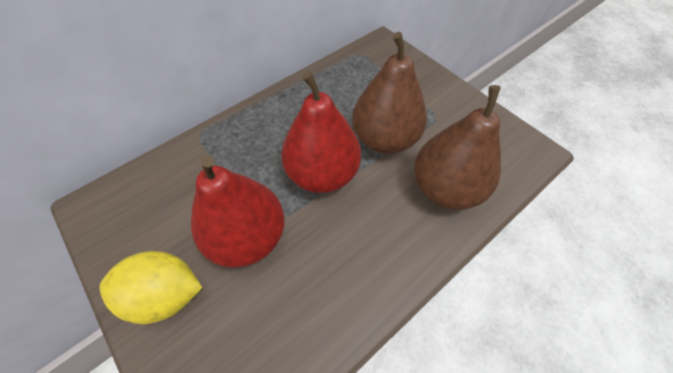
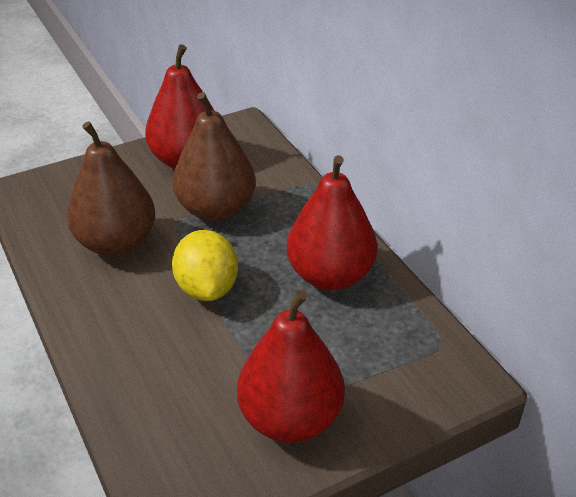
red pear: [191,156,285,268] [281,71,361,193] = 2 -> [145,45,214,169] [237,290,345,443] [287,155,377,291] = 3

